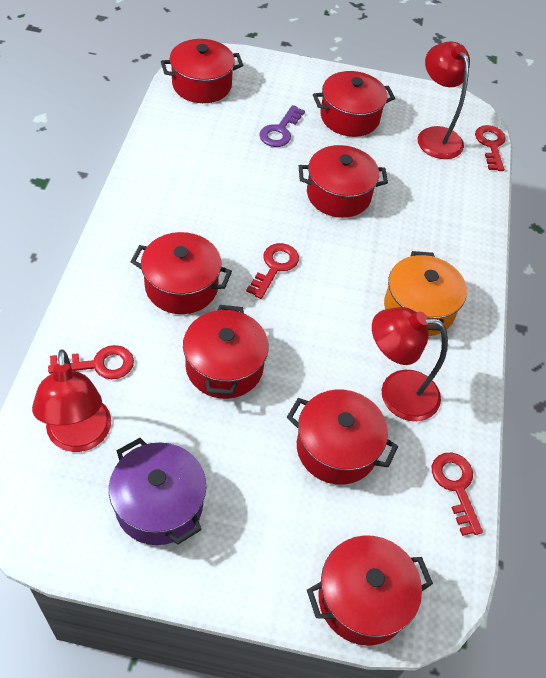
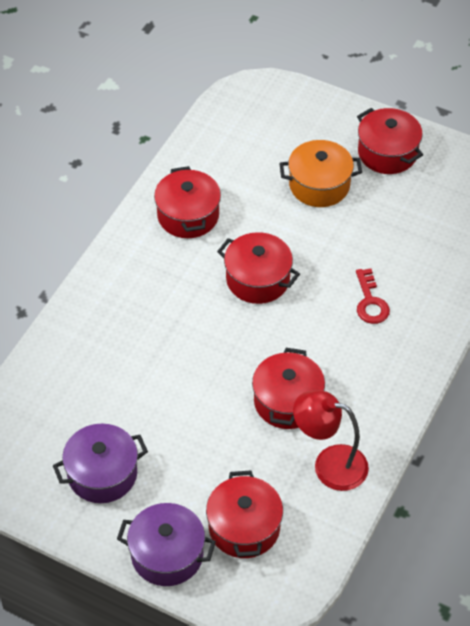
purple key: [259,105,305,147] = 1 -> none = 0
purple pot: [109,438,206,545] = 1 -> [53,424,148,503] [117,503,216,586] = 2
red key: [48,345,134,379] [246,243,299,299] [432,453,483,536] [475,125,506,171] = 4 -> [356,268,390,324] = 1
red lamp: [32,349,111,452] [372,307,448,421] [417,41,470,159] = 3 -> [293,390,369,491] = 1
red pot: [131,232,232,314] [161,39,243,103] [183,305,269,399] [287,389,398,485] [299,145,388,218] [307,535,433,645] [313,71,395,137] = 7 -> [154,166,221,238] [206,471,283,558] [217,232,300,304] [252,348,325,429] [357,108,423,174] = 5

